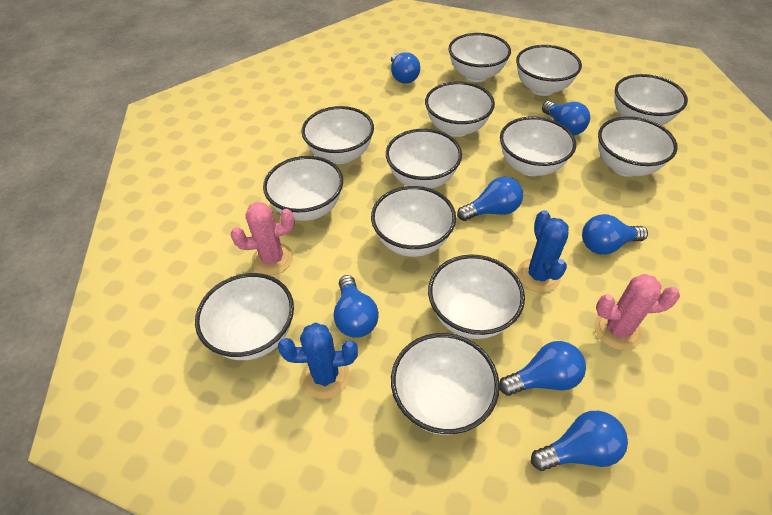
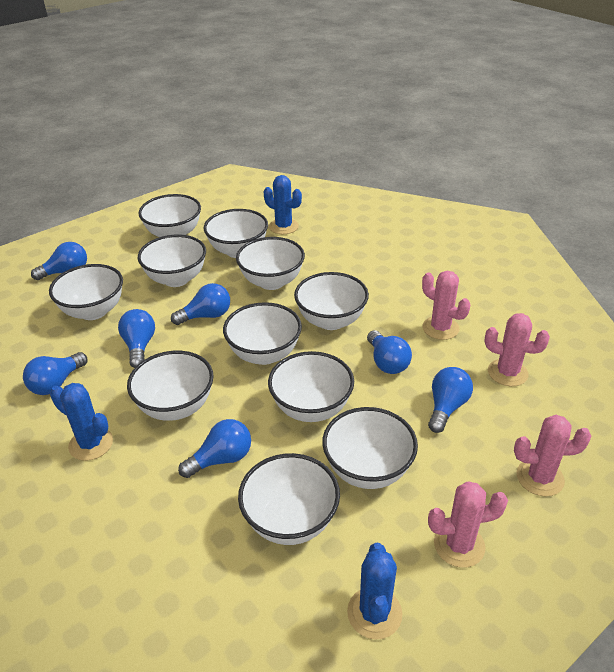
blue cactus: [278,323,358,399] [517,210,569,292] = 2 -> [50,383,113,461] [264,175,302,234] [347,543,402,639] = 3
pink cactus: [231,202,295,275] [594,274,680,350] = 2 -> [422,271,470,340] [428,481,508,568] [484,313,550,386] [514,415,592,496] = 4
white bowl: [195,273,294,360] [263,156,343,221] [301,106,374,164] [371,186,456,257] [386,129,462,189] [391,333,500,435] [425,82,495,137] [428,254,525,339] [449,33,511,82] [500,116,576,176] [516,45,582,96] [598,116,678,177] [615,74,688,125] = 13 -> [49,264,123,320] [127,351,214,421] [138,194,201,237] [138,235,206,287] [204,209,268,258] [223,302,302,365] [236,237,305,290] [238,453,340,545] [268,351,354,422] [294,272,369,330] [322,407,418,489] = 11

